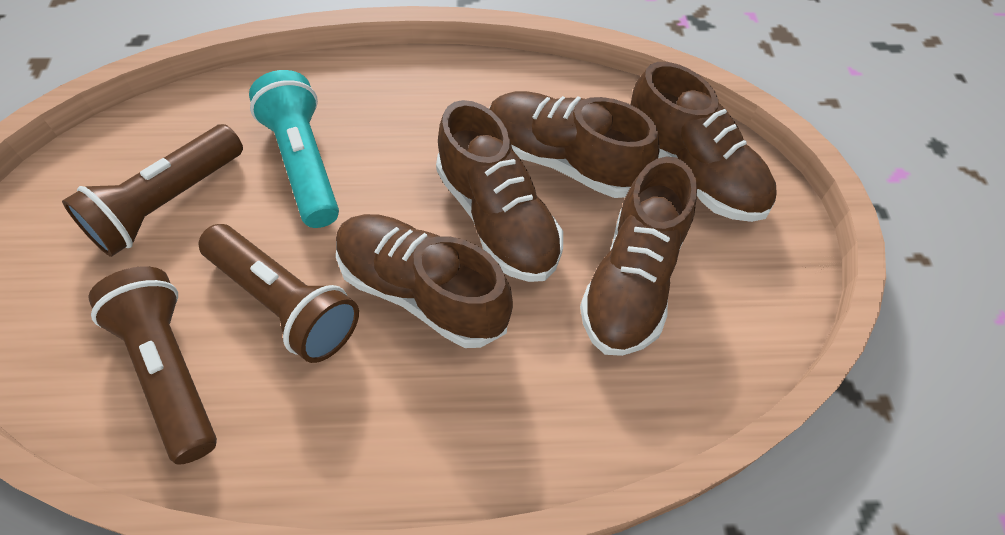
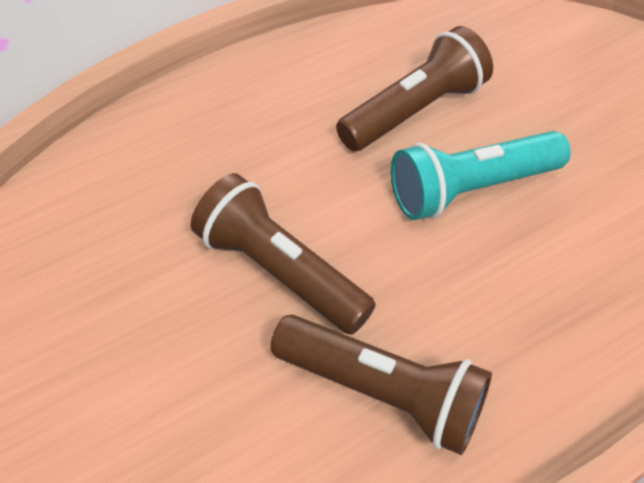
brown shoe: [336,214,513,348] [436,100,563,282] [489,91,660,198] [580,156,697,356] [631,62,777,222] = 5 -> none = 0

